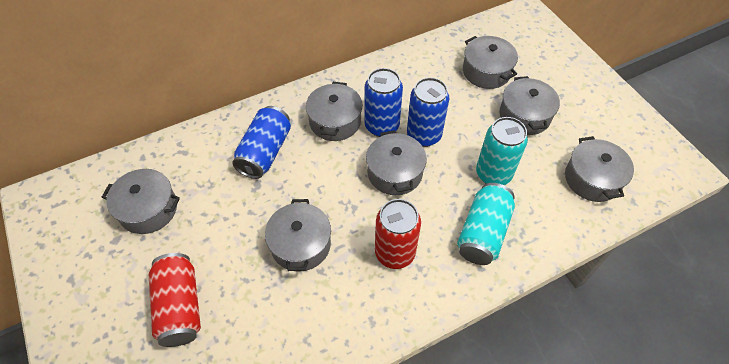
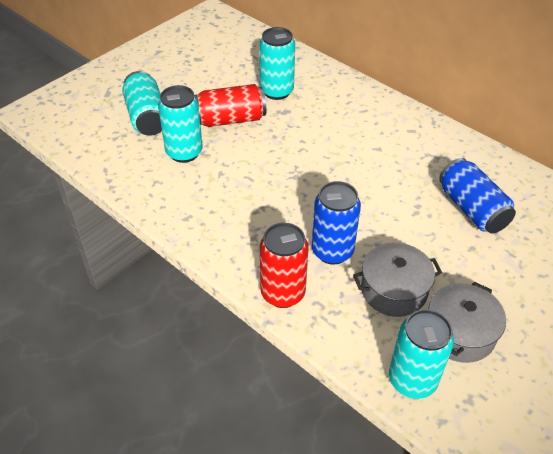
blue can: [232,106,291,179] [364,68,403,137] [407,77,449,147] = 3 -> [312,181,361,265] [439,158,516,233] = 2
grey pot: [102,169,180,234] [265,199,331,272] [306,82,362,141] [366,130,427,195] [463,36,518,89] [500,76,560,135] [565,136,634,202] = 7 -> [353,243,442,317] [428,282,506,363] = 2
turquoise can: [457,183,515,265] [476,117,528,185] = 2 -> [122,71,162,136] [158,85,203,163] [259,27,295,100] [389,309,454,399] = 4

